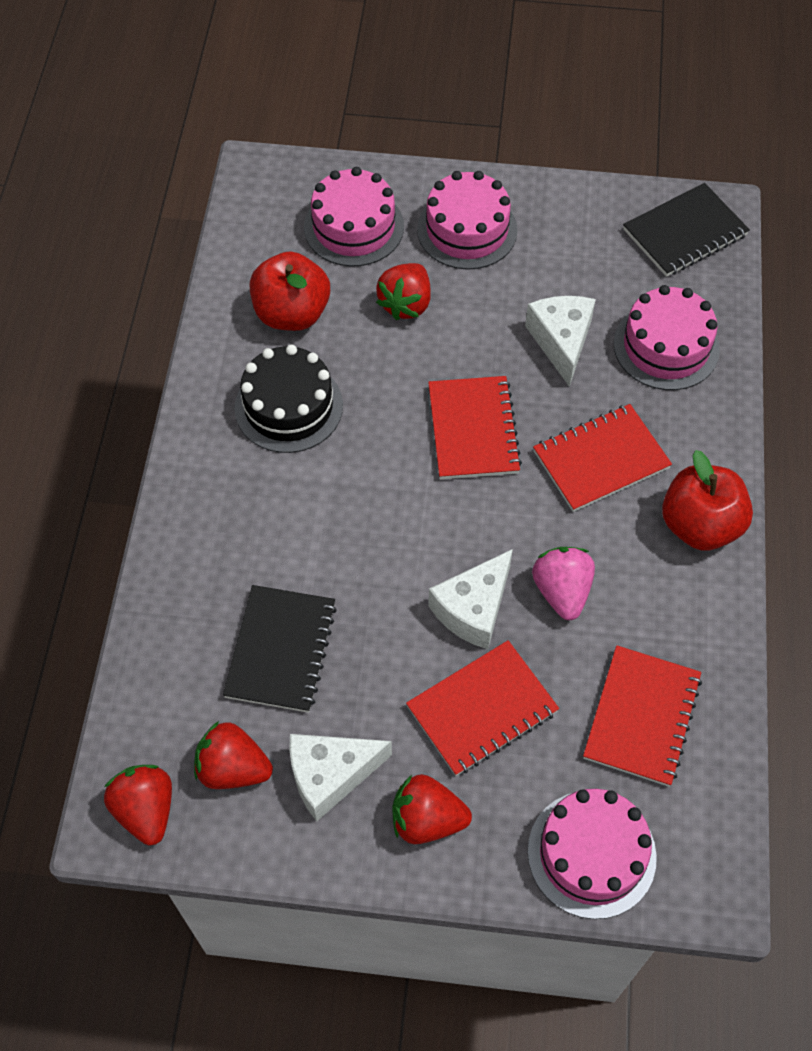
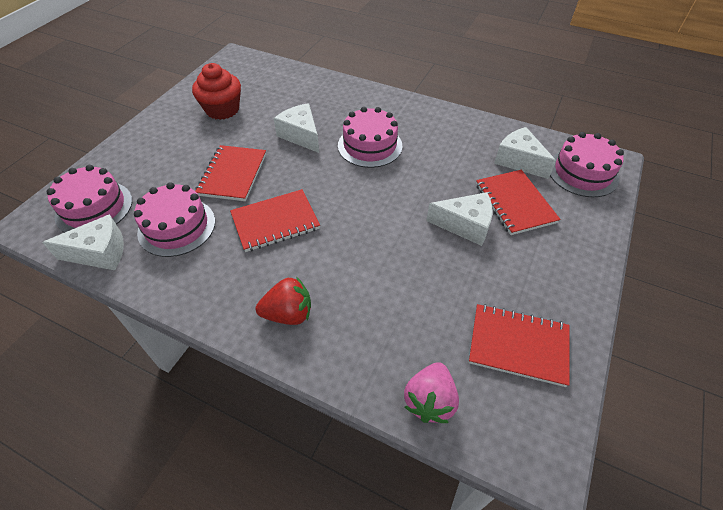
black cake: [234,344,343,453] = 1 -> none = 0
black notebook: [223,585,337,713] [623,183,750,277] = 2 -> none = 0
red apple: [250,252,330,331] [662,450,753,551] = 2 -> none = 0
red cupcake: none = 0 -> [192,63,241,120] = 1
red strawberry: [104,765,172,845] [194,721,273,789] [376,263,431,320] [392,774,472,844] = 4 -> [256,277,311,325] = 1
white cheese: [289,734,392,821] [428,549,513,649] [525,296,596,387] = 3 -> [42,214,124,270] [274,103,319,153] [426,192,492,246] [494,127,556,179] = 4

